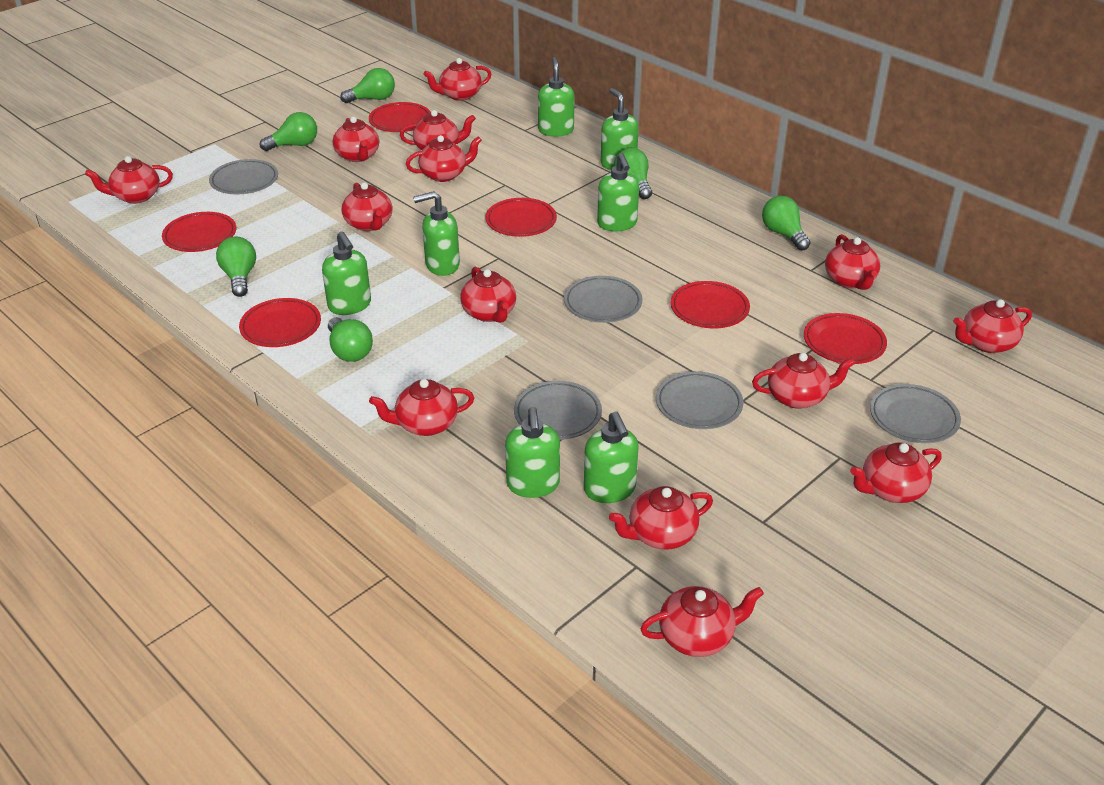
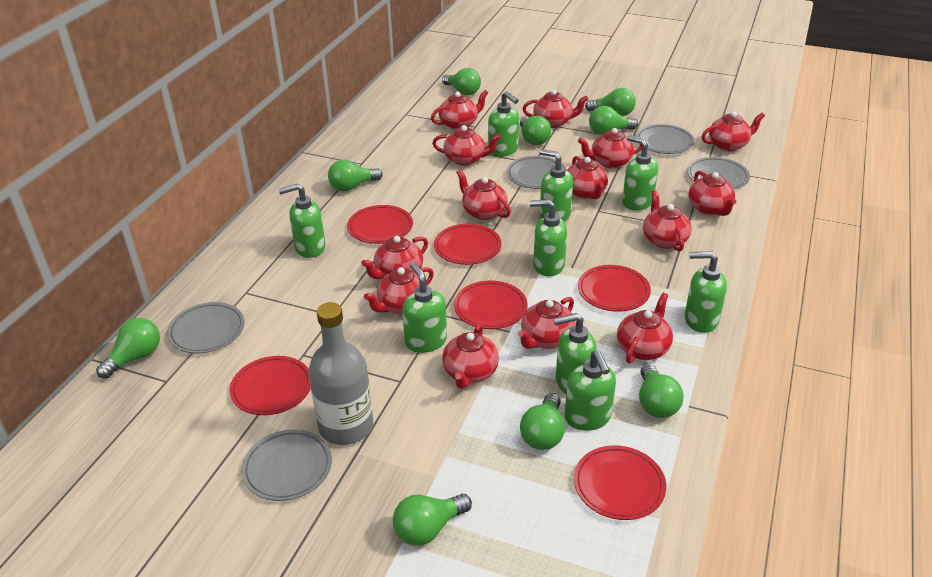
green light bulb: [216,237,256,297] [260,112,317,151] [328,317,373,362] [340,68,395,103] [614,147,652,199] [762,196,811,251] = 6 -> [96,318,160,379] [328,160,382,191] [393,494,472,546] [442,68,481,95] [520,116,551,145] [520,393,565,450] [585,88,636,116] [589,106,638,135] [639,363,684,418] = 9
green soap dispenser: [322,231,371,315] [413,191,460,276] [505,407,560,498] [538,57,575,137] [584,412,639,503] [597,153,639,231] [601,88,639,170] = 7 -> [278,184,325,258] [402,263,447,353] [488,91,519,157] [530,200,567,277] [539,149,573,222] [553,313,597,394] [565,350,616,431] [622,135,658,211] [685,252,727,333] = 9
grey bottle: none = 0 -> [309,302,373,445] = 1

